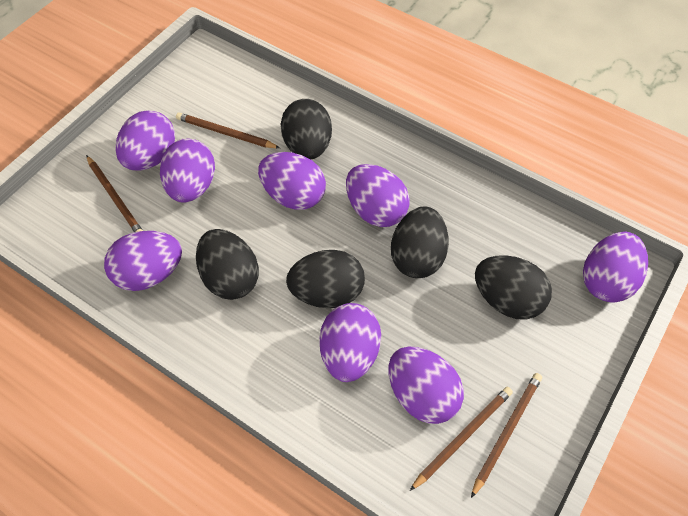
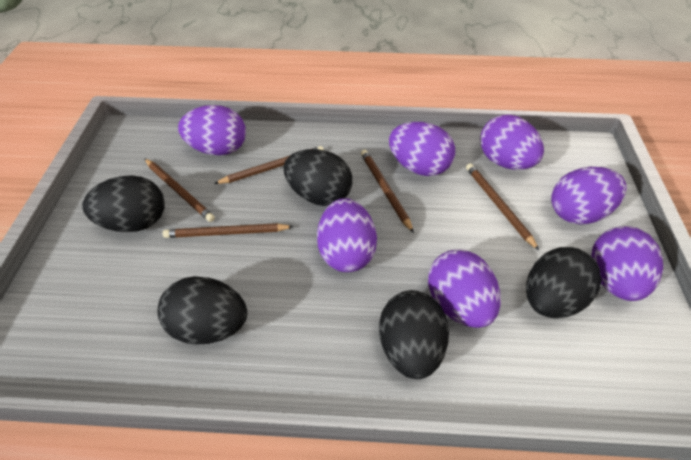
brown pencil: [86,155,143,232] [176,113,280,148] [410,387,513,491] [471,373,542,498] = 4 -> [144,158,215,222] [163,223,294,238] [214,146,324,184] [361,150,414,233] [466,163,539,250] = 5
purple egg: [104,231,182,291] [116,110,175,170] [160,139,215,202] [258,152,326,210] [320,303,381,382] [346,164,409,227] [389,347,464,424] [583,232,648,303] = 8 -> [178,105,246,155] [317,198,377,272] [389,122,455,176] [428,250,501,328] [480,115,544,170] [551,167,627,225] [591,226,663,301] = 7

